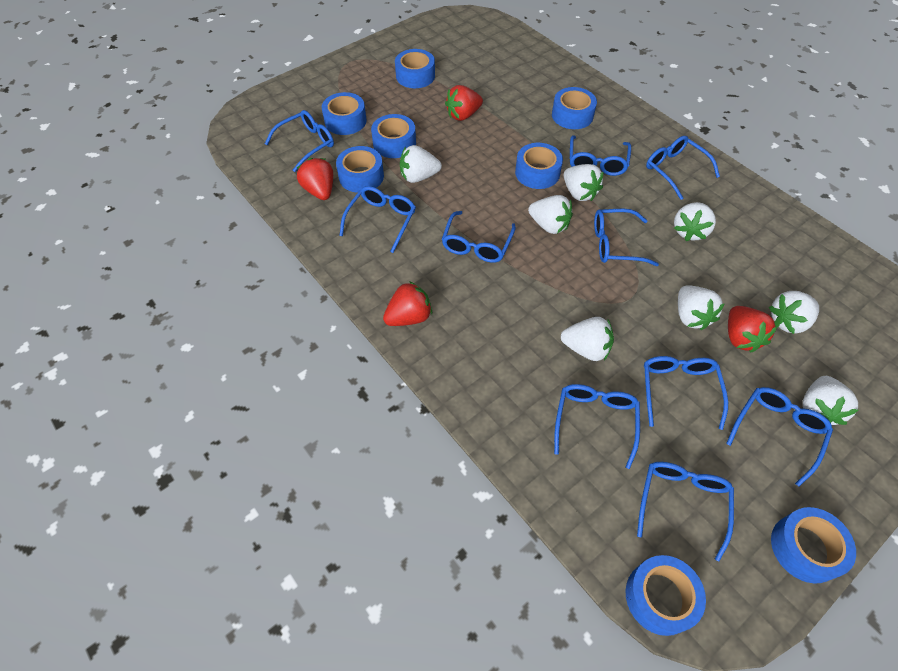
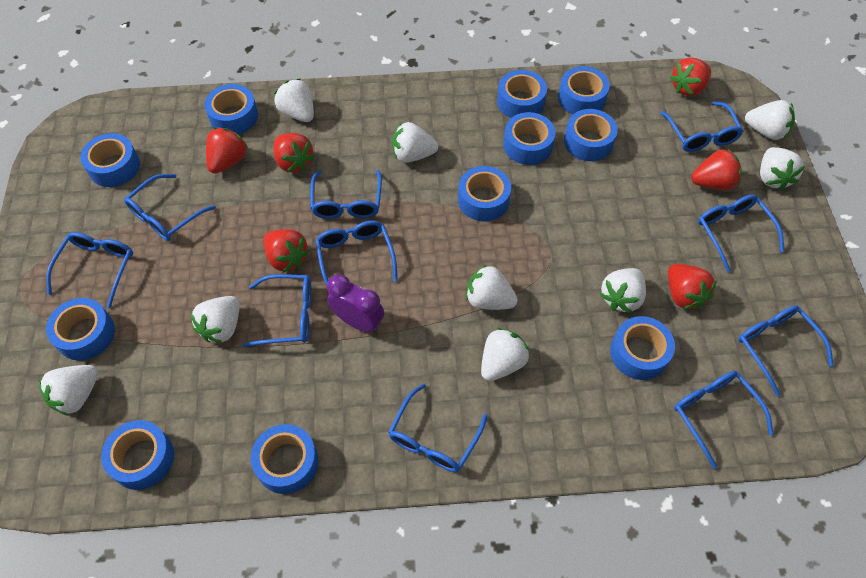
blue tape: [322,92,367,135] [336,146,384,193] [371,114,416,158] [395,49,435,88] [515,143,563,189] [552,87,597,129] [626,555,706,636] [771,507,856,584] = 8 -> [46,298,115,361] [80,133,140,187] [101,420,174,490] [205,84,258,134] [251,424,318,494] [458,166,511,221] [497,70,547,118] [503,112,555,165] [558,66,610,114] [564,109,618,161] [610,316,675,380] = 11
purple clock: none = 0 -> [327,274,384,333] = 1
red strawberry: [297,158,333,200] [383,281,432,326] [445,85,483,121] [728,306,777,353] = 4 -> [206,127,248,174] [263,229,310,273] [273,133,315,173] [668,264,717,310] [670,57,711,96] [691,149,742,190] = 6
white strawberry: [400,145,442,183] [528,195,573,234] [561,317,614,361] [564,164,604,201] [674,202,716,241] [678,285,725,330] [769,291,819,334] [803,376,858,425] = 8 -> [38,365,98,416] [190,296,240,344] [274,79,314,122] [392,122,438,163] [466,264,518,310] [481,328,529,381] [600,268,646,313] [745,100,795,140] [760,147,805,190] = 9

